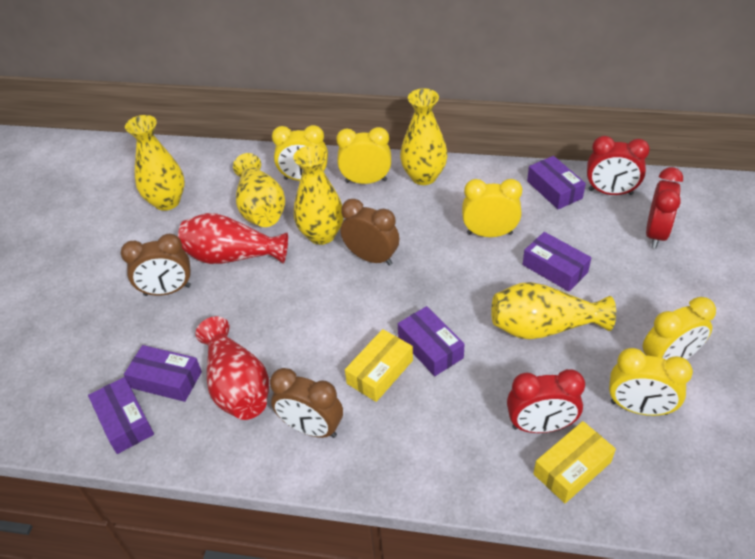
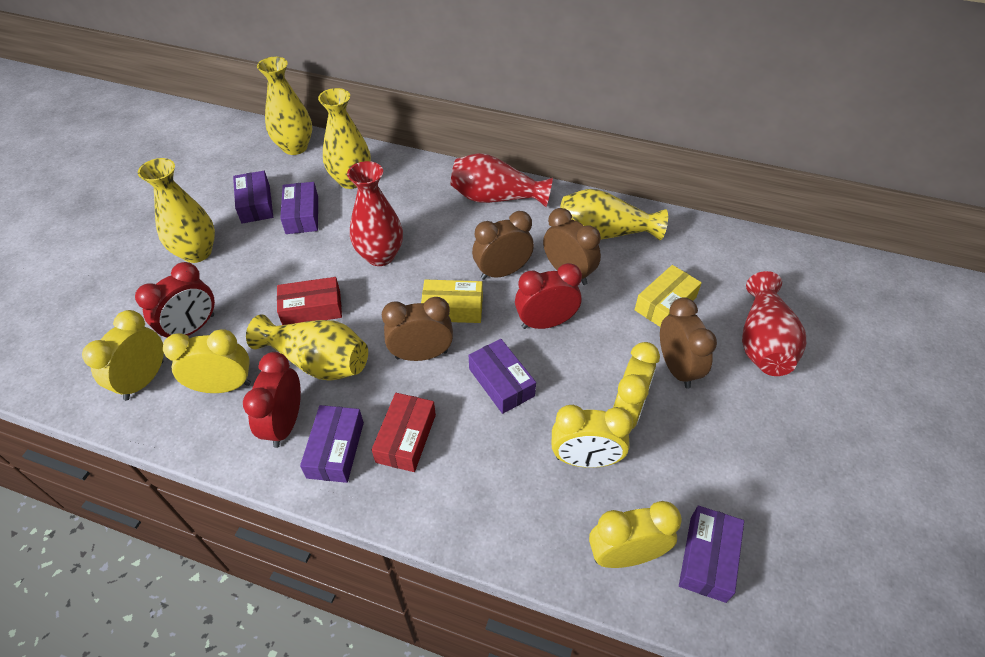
brown clock: [121,234,191,296] [270,368,343,438] [341,199,399,266] = 3 -> [382,297,453,361] [472,211,534,280] [543,208,601,285] [660,298,717,389] = 4
red box: none = 0 -> [277,277,342,325] [372,393,436,472] = 2
red vase: [178,213,288,264] [196,316,269,420] = 2 -> [347,161,403,266] [450,153,553,207] [742,271,806,376] = 3

